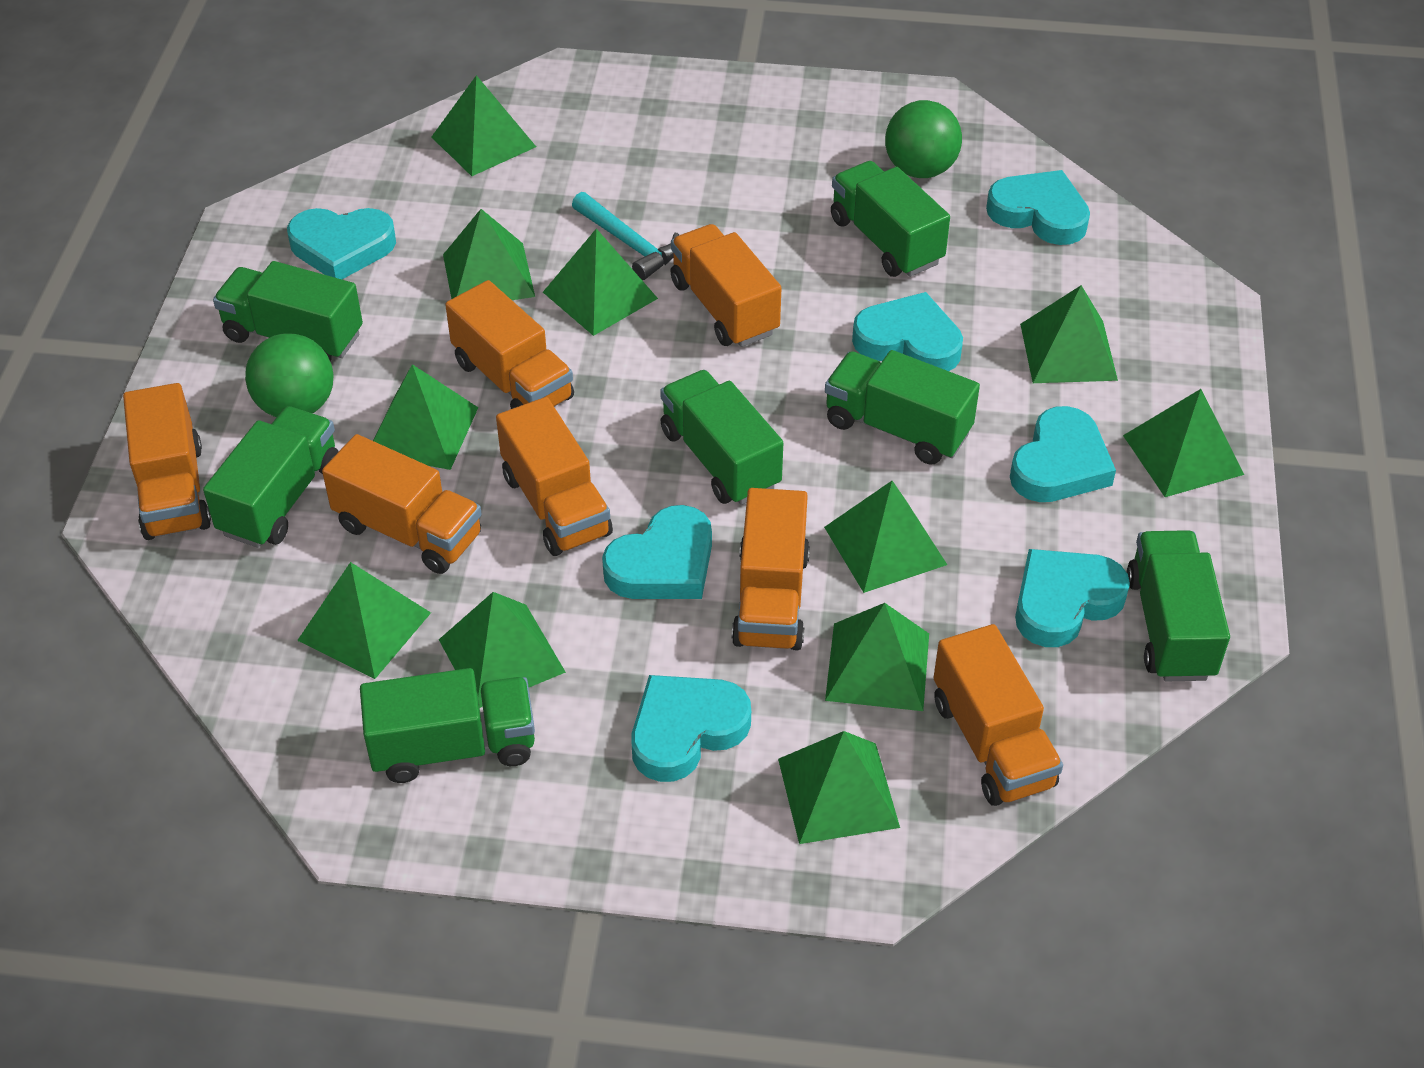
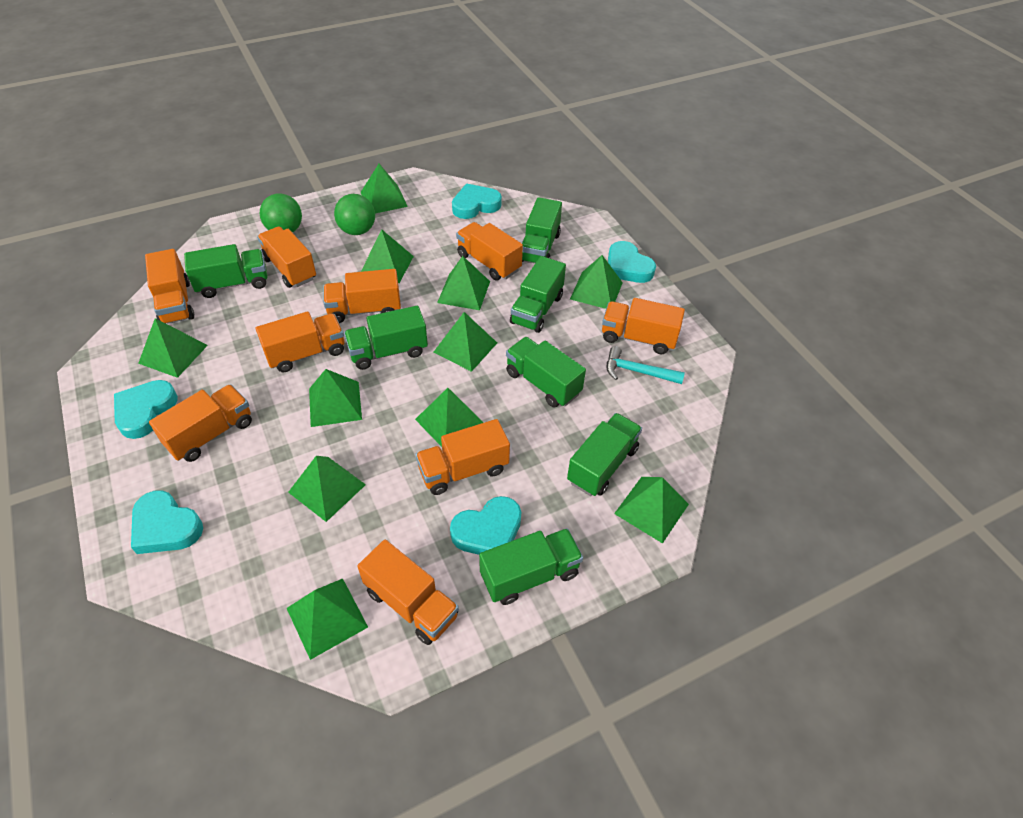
orange truck: [123,383,211,540] [322,434,482,574] [445,280,574,409] [496,397,613,556] [670,224,781,347] [732,488,810,651] [933,624,1063,806] = 7 -> [145,249,194,324] [149,384,252,462] [256,311,345,372] [257,226,316,288] [323,269,401,323] [357,539,459,645] [416,419,510,495] [456,222,523,281] [602,298,685,354] = 9
turquoise heart: [287,208,396,279] [602,505,712,599] [631,675,751,782] [852,292,963,371] [986,170,1090,245] [1010,406,1116,502] [1015,549,1130,647] = 7 -> [114,380,178,439] [131,490,203,554] [450,496,521,555] [452,184,502,219] [608,241,656,283] = 5

